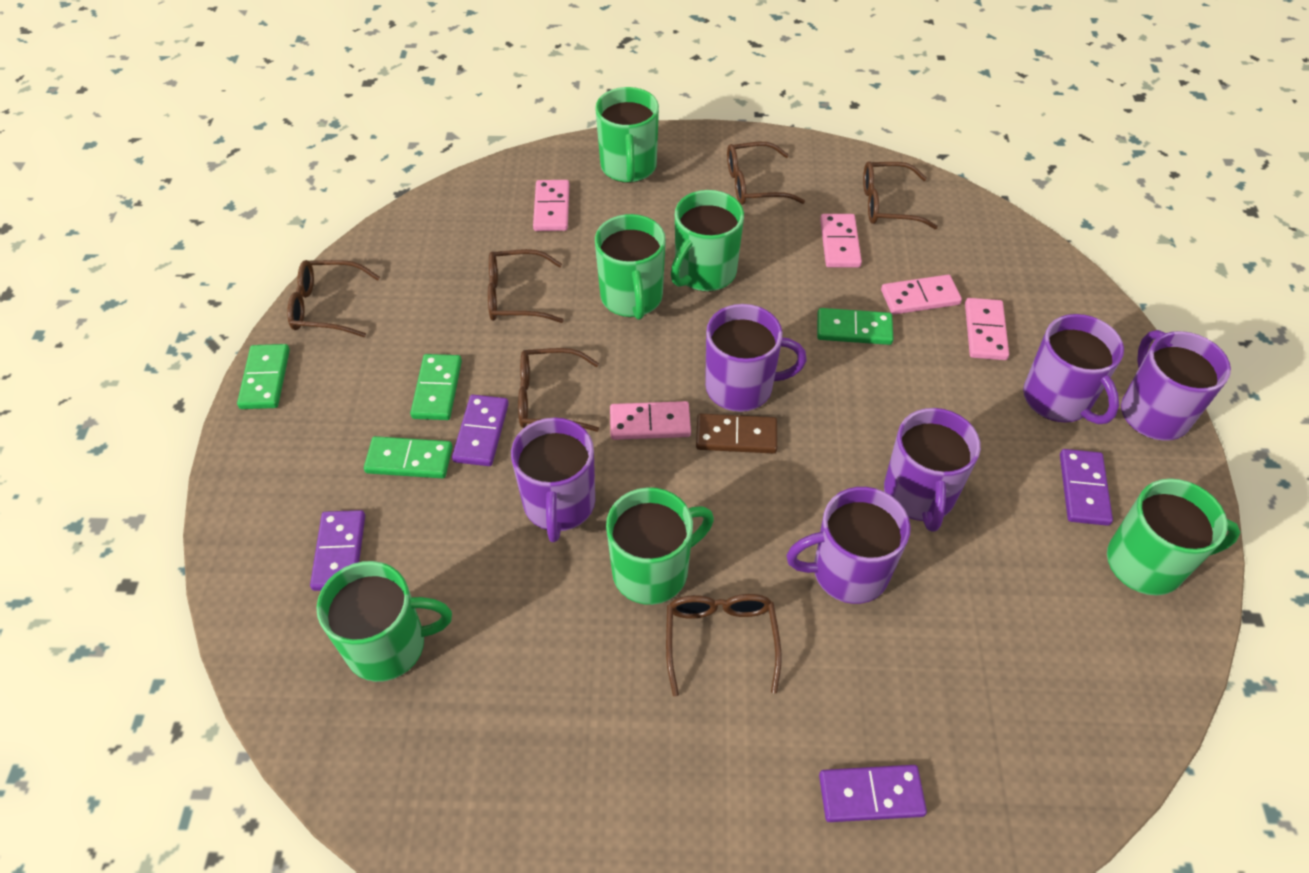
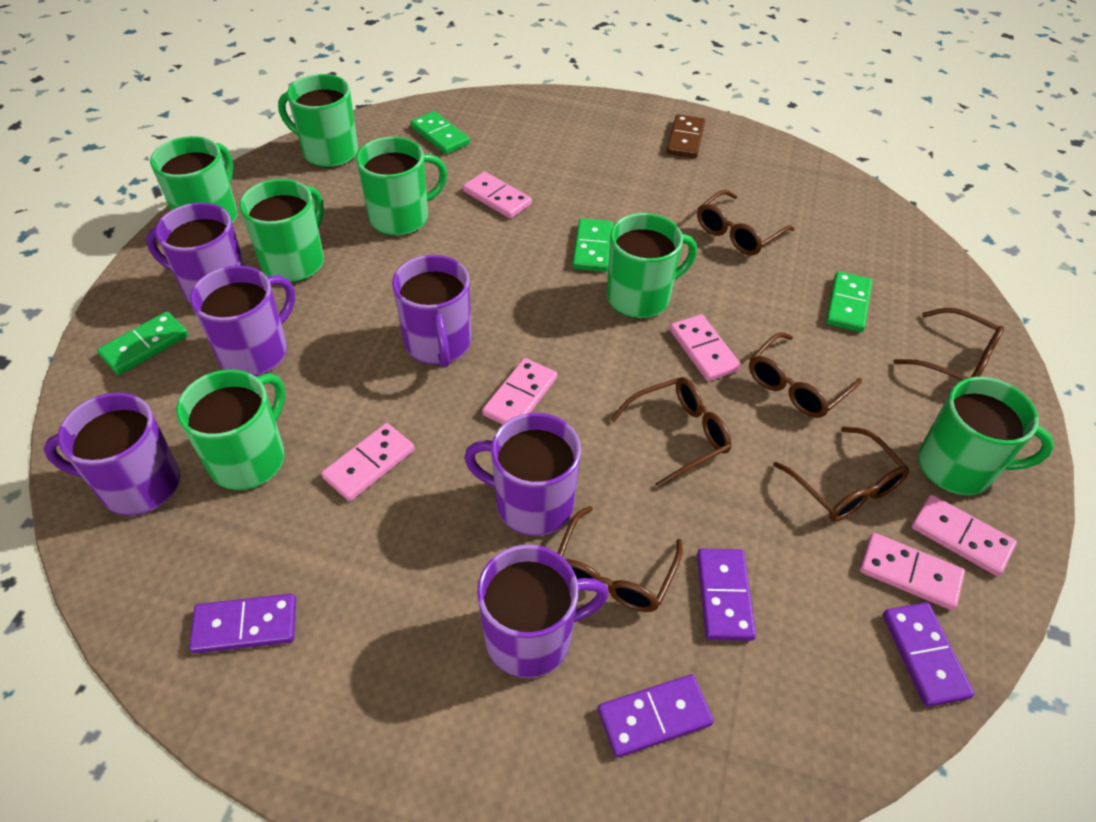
green mug: [316,561,452,682] [595,87,659,183] [595,214,666,320] [606,487,714,605] [671,190,744,291] [1107,478,1241,595] = 6 -> [150,136,238,224] [176,369,286,490] [239,179,324,283] [278,74,358,168] [356,137,447,236] [607,213,697,319] [918,377,1054,495] = 7
pink domino: [533,180,569,231] [610,401,691,440] [820,214,862,268] [881,275,962,315] [965,298,1009,360] = 5 -> [321,423,415,501] [463,171,532,219] [482,358,557,425] [670,314,741,381] [860,533,965,610] [911,495,1017,576] = 6

